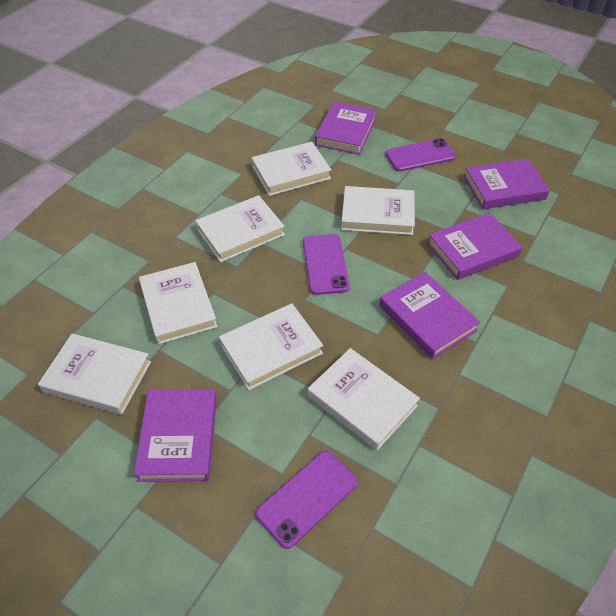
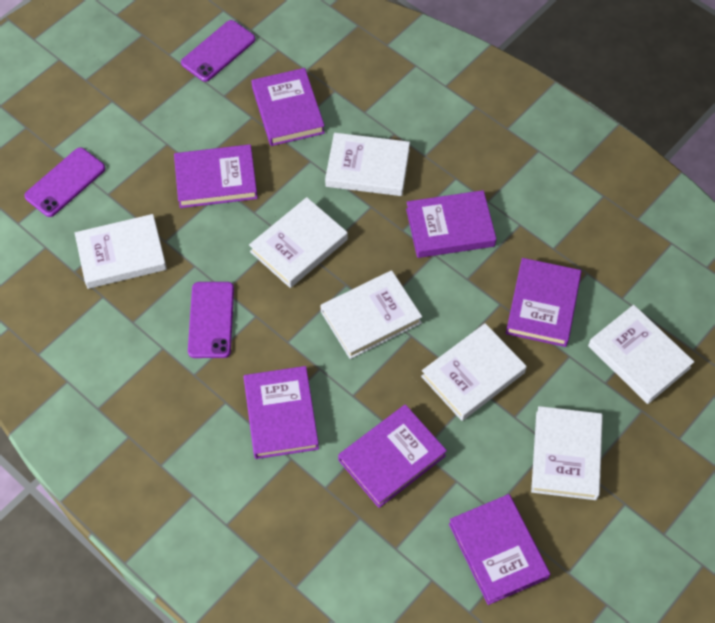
purple book: [134,389,217,482] [315,101,377,155] [379,272,480,359] [427,213,522,280] [464,159,550,209] = 5 -> [174,144,258,208] [244,366,319,459] [252,68,325,146] [338,404,447,508] [406,190,496,258] [449,494,550,605] [506,258,581,347] = 7

